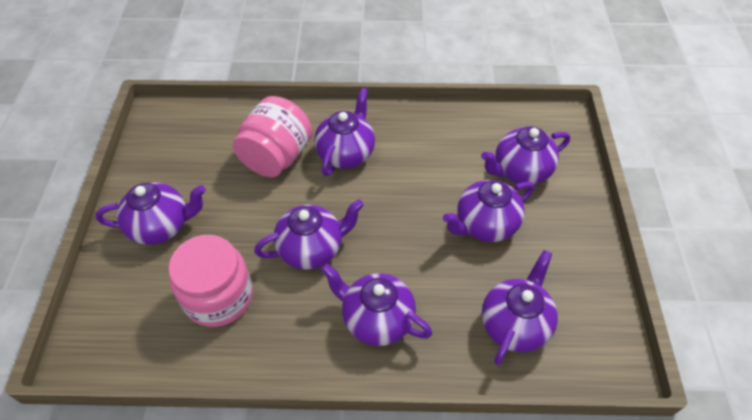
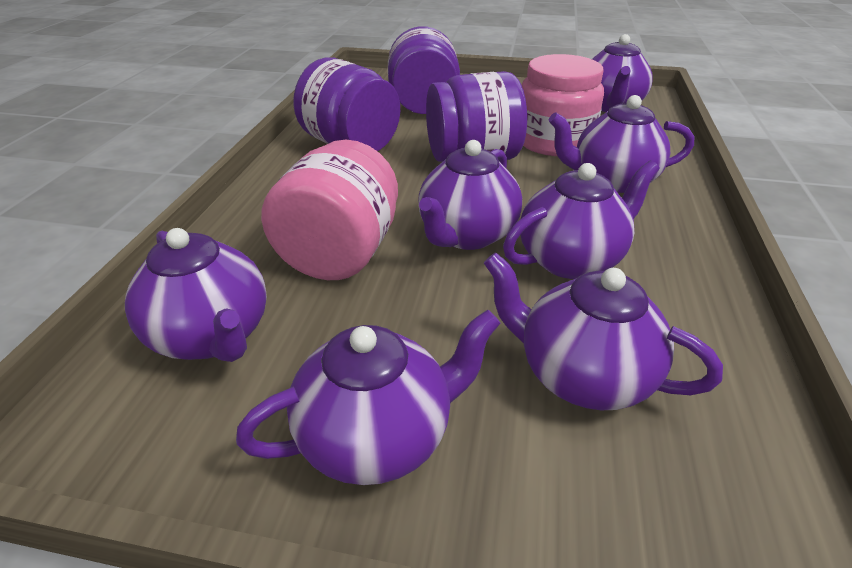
purple jar: none = 0 -> [293,57,400,151] [388,26,460,114] [426,71,527,162] = 3

